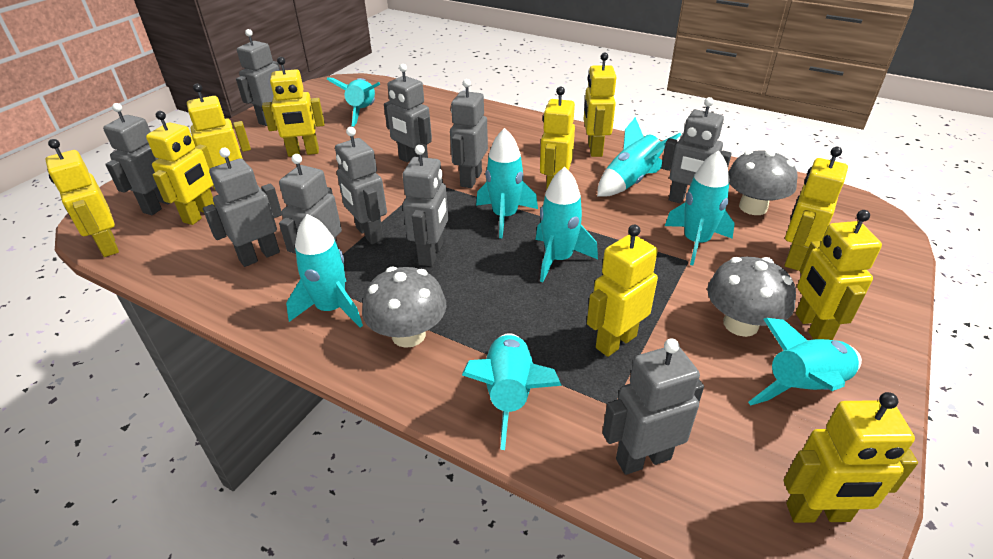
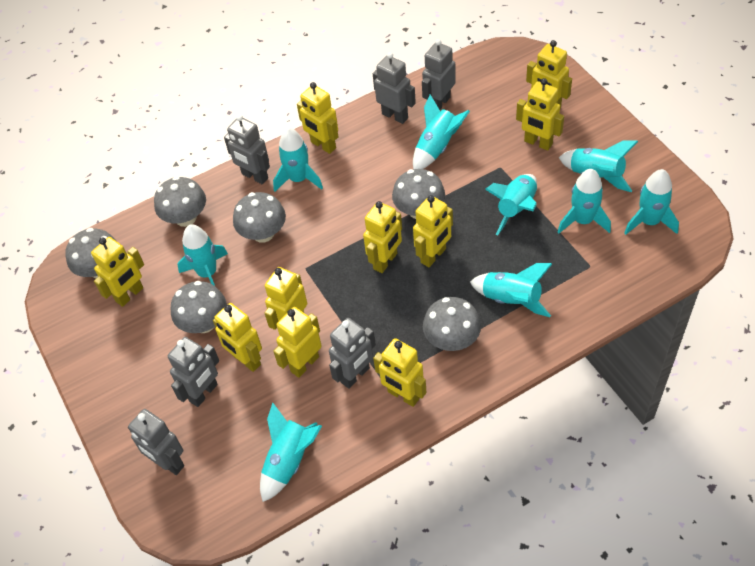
grey mushroom: [362,267,447,348] [707,257,796,337] [729,149,798,215] = 3 -> [65,228,116,278] [154,176,206,227] [171,281,227,333] [233,192,286,243] [392,169,445,219] [423,297,481,351] = 6
grey robot: [103,103,170,215] [203,148,282,267] [236,29,280,126] [279,154,342,254] [335,127,387,244] [384,64,432,162] [402,145,448,266] [450,79,488,188] [602,339,704,475] [661,97,732,204] = 10 -> [128,409,184,475] [168,337,219,407] [224,114,270,184] [329,318,376,389] [373,52,416,124] [422,39,456,110] = 6
turquoise rocket: [286,214,363,328] [326,77,380,127] [462,333,562,450] [476,128,538,238] [536,167,598,282] [597,117,682,197] [665,151,735,265] [748,318,862,405] = 8 -> [177,224,228,286] [260,402,322,502] [273,127,323,192] [413,95,470,169] [470,263,552,317] [485,174,537,235] [558,169,611,233] [559,141,638,192] [624,169,679,235] = 9

